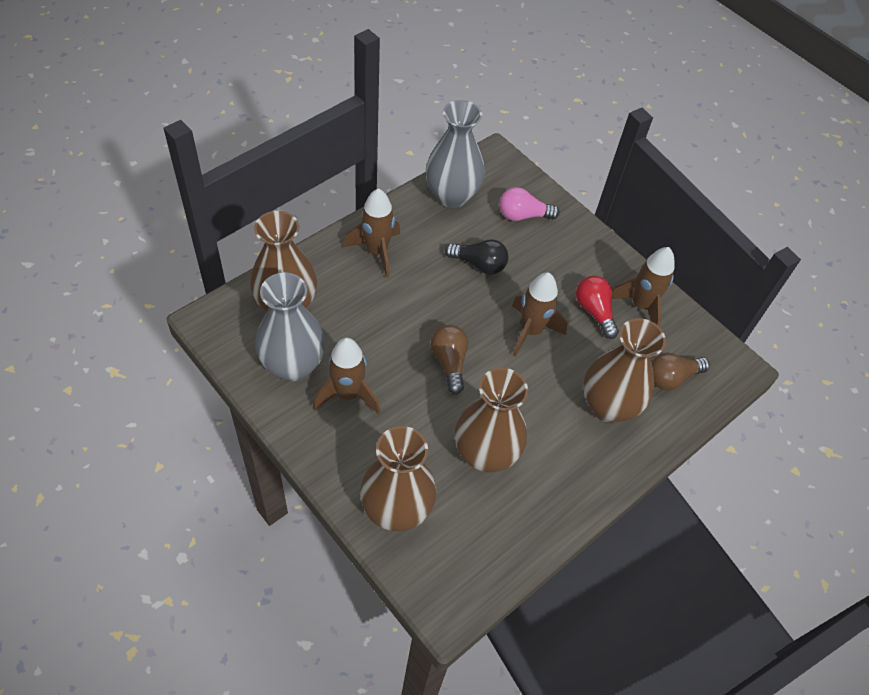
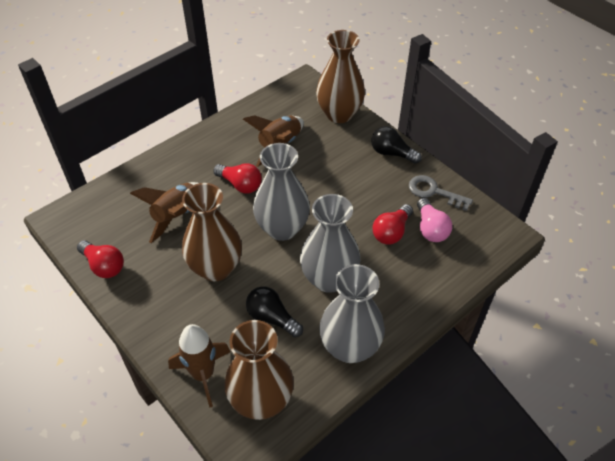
black light bulb: [445,239,509,275] = 1 -> [246,286,303,337] [371,126,422,164] = 2
brown light bulb: [431,325,468,394] [651,353,710,390] = 2 -> none = 0
brown rocket: [313,338,380,414] [344,188,400,278] [512,272,567,357] [612,247,675,326] = 4 -> [130,182,199,243] [168,324,230,408] [243,115,304,167] = 3
brown vase: [250,211,317,312] [360,426,436,531] [455,368,528,472] [583,318,666,423] = 4 -> [182,183,242,281] [224,320,294,420] [316,30,365,123] = 3
grey key: none = 0 -> [409,175,473,211] = 1
grey vase: [255,273,325,381] [426,100,485,208] = 2 -> [253,143,310,241] [300,194,360,293] [319,264,385,363] = 3
red light bulb: [576,276,619,339] = 1 -> [77,240,124,278] [213,163,262,194] [372,204,413,245] = 3

